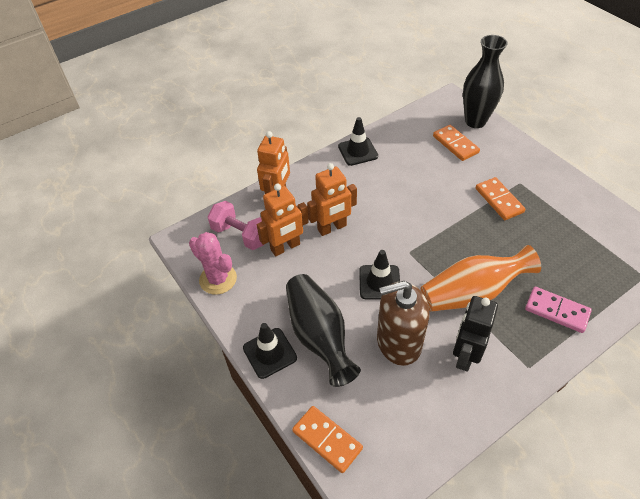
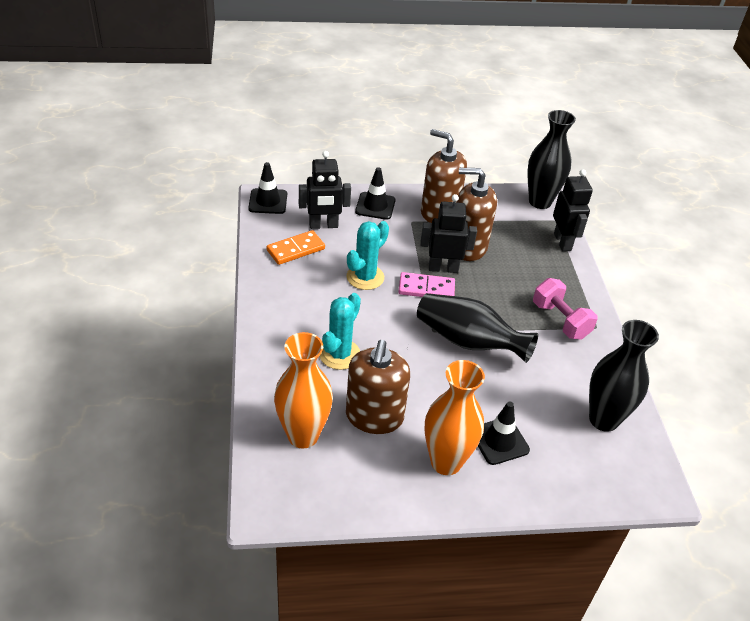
black robot: [453,296,498,372] = 1 -> [299,151,351,229] [420,194,477,273] [553,169,593,251] = 3
black vase: [286,274,361,387] [463,35,507,128] = 2 -> [417,293,538,363] [527,110,576,209] [589,320,659,432] = 3
brown soap dispenser: [377,281,430,366] = 1 -> [346,340,410,434] [421,129,467,223] [457,168,497,261] = 3
orange domino: [292,406,363,473] [433,125,480,161] [475,177,526,220] = 3 -> [266,230,325,265] = 1
orange robot: [257,131,290,194] [257,184,309,256] [307,163,357,236] = 3 -> none = 0
orange vase: [421,245,541,312] = 1 -> [274,332,333,449] [425,360,485,475] = 2
pink cactus: [189,232,237,295] = 1 -> none = 0
turquoise cactus: none = 0 -> [319,293,361,370] [347,221,389,290] = 2

